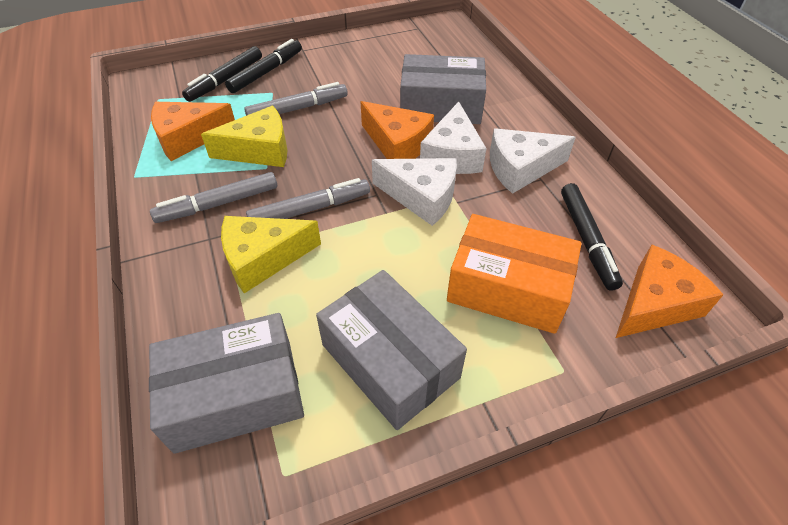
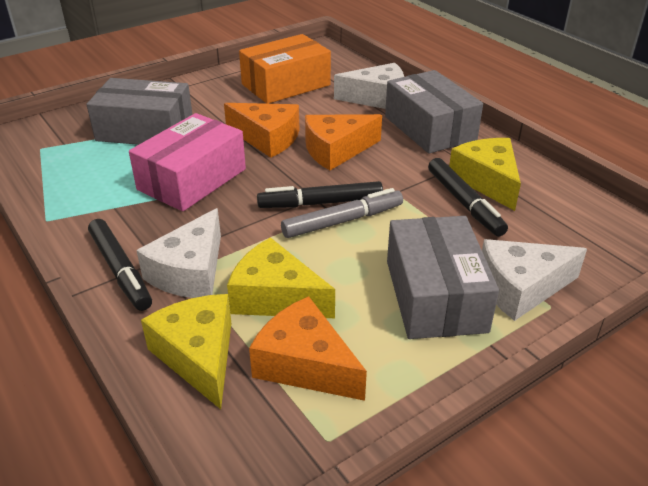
grey marker: [150,172,277,223] [244,82,348,116] [246,178,370,219] = 3 -> [281,188,403,238] = 1
pink box: none = 0 -> [129,113,246,211] = 1
yellow cheese: [201,106,287,167] [221,216,321,293] = 2 -> [141,294,231,409] [227,237,335,318] [449,138,521,211] = 3

